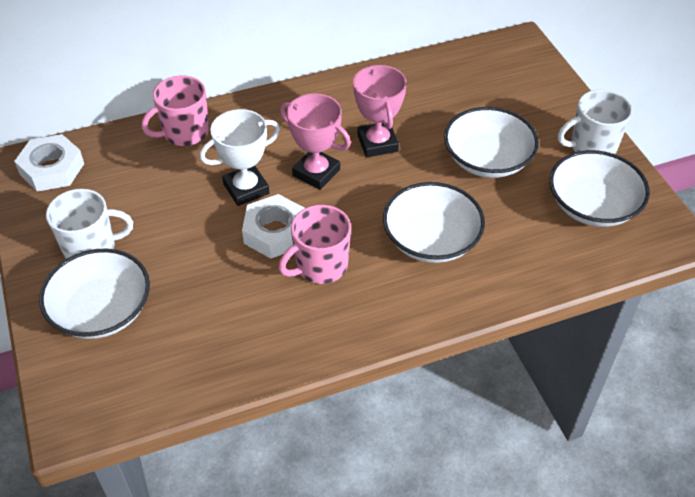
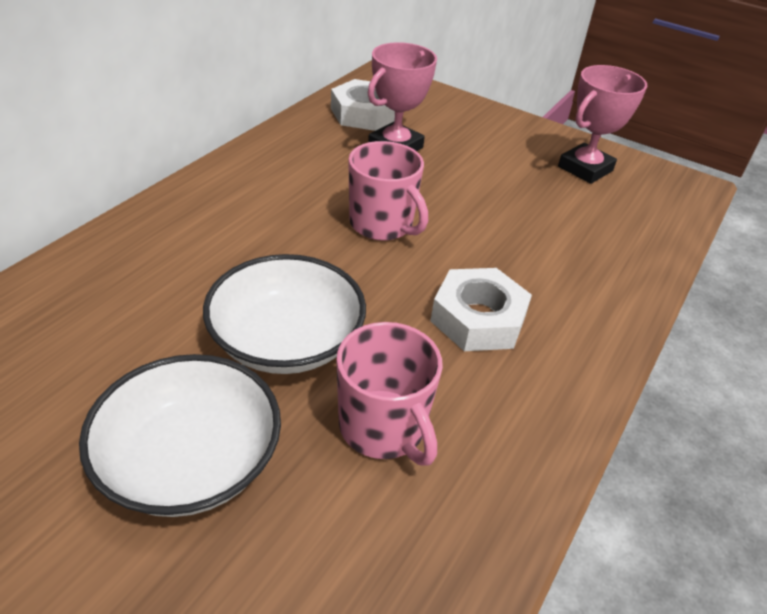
white bowl: [39,248,150,339] [383,182,485,263] [444,107,539,178] [549,150,650,227] = 4 -> [79,354,281,517] [203,254,366,374] = 2
white mug: [46,189,133,259] [558,90,632,154] = 2 -> none = 0
white trophy: [200,109,280,206] = 1 -> none = 0

